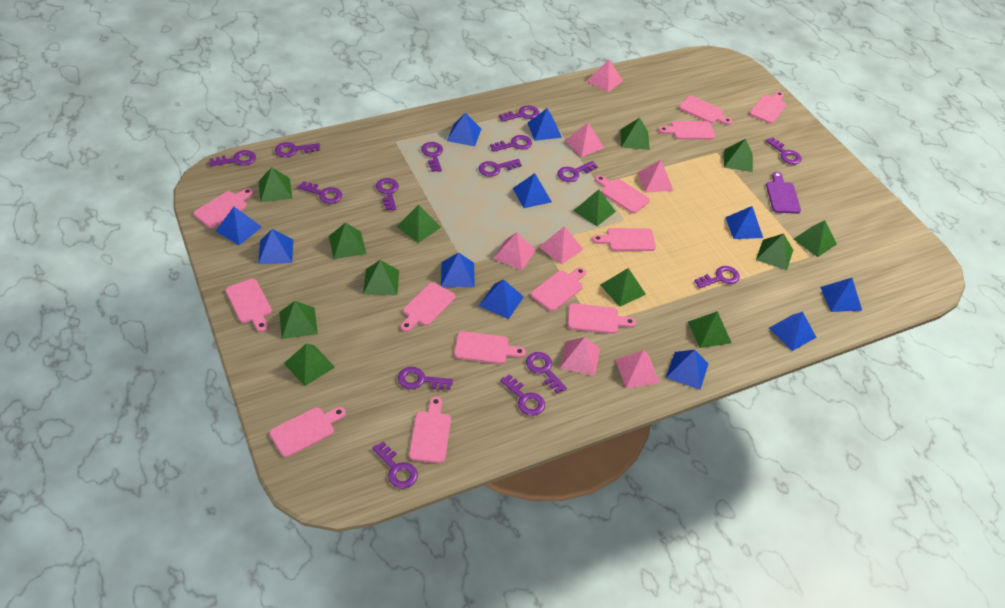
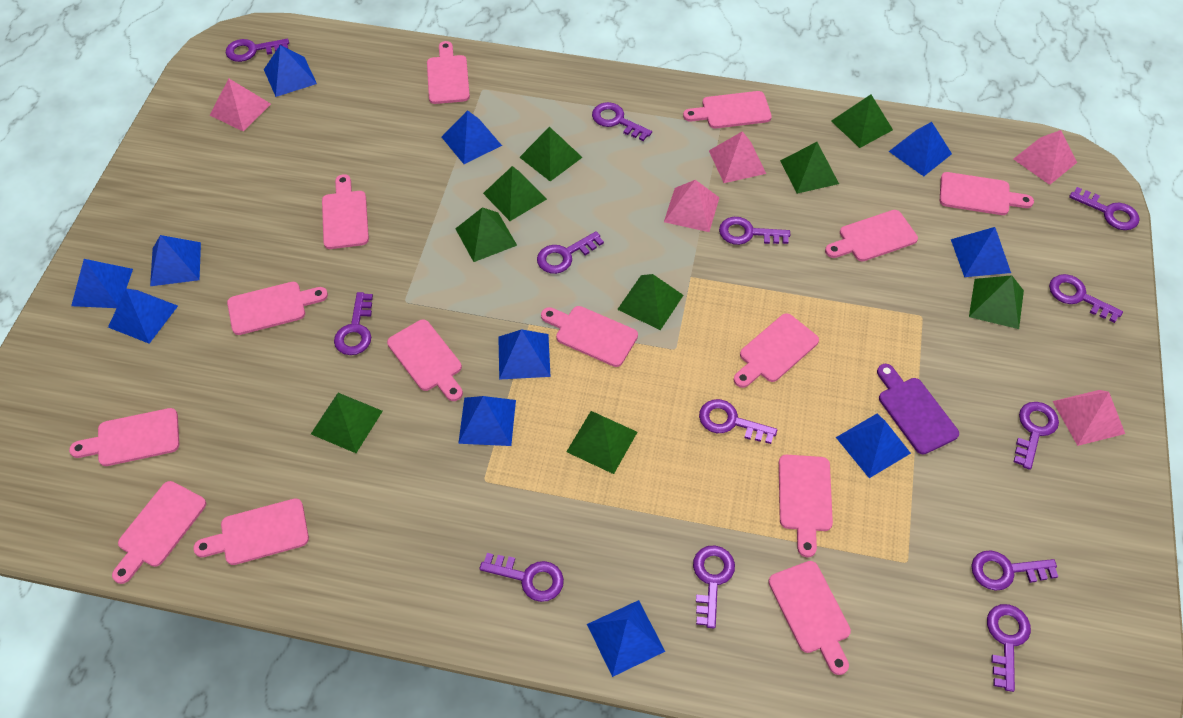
green pyramid: [258,167,293,202] [279,301,318,339] [284,344,335,386] [329,222,366,259] [363,260,399,295] [396,205,441,243] [574,189,616,226] [601,268,646,307] [620,118,650,150] [688,311,731,348] [724,139,753,172] [756,233,793,270] [794,220,837,257] = 13 -> [311,393,383,453] [455,207,517,262] [483,166,547,221] [519,127,583,181] [567,411,637,474] [617,274,684,330] [780,142,839,194] [831,95,893,148] [969,275,1024,329] = 9
pink cutting board: [194,188,253,228] [225,279,272,332] [269,407,346,457] [400,282,455,332] [409,397,451,463] [454,331,526,364] [531,267,586,311] [568,303,636,334] [592,228,656,251] [595,175,650,213] [659,121,715,140] [679,96,732,125] [750,91,786,124] = 13 -> [69,408,179,466] [112,481,206,584] [193,498,309,565] [227,282,328,335] [322,174,369,249] [387,319,463,401] [427,41,470,104] [541,306,638,367] [683,91,772,129] [734,313,819,388] [768,561,851,675] [779,455,833,557] [825,210,918,261] [940,172,1034,215] = 14
pink pyramid: [493,232,536,270] [539,226,584,265] [560,337,600,376] [565,123,604,157] [587,59,623,92] [615,350,660,388] [638,160,674,193] = 7 -> [210,78,271,131] [664,180,719,232] [709,131,766,183] [1014,130,1077,185] [1053,390,1125,446] = 5
purple key: [209,150,256,166] [275,142,320,157] [298,181,342,204] [372,442,418,488] [376,178,399,210] [398,367,453,390] [421,142,443,172] [479,159,522,177] [490,135,532,152] [499,105,539,122] [500,374,545,416] [526,352,567,393] [557,161,598,182] [694,266,740,288] [766,137,802,164] = 15 -> [226,39,289,62] [334,292,373,355] [479,553,564,602] [537,231,604,274] [592,102,652,141] [693,545,735,628] [699,399,777,444] [719,217,790,245] [971,550,1058,591] [987,604,1031,692] [1013,402,1059,470] [1049,274,1123,323] [1069,187,1140,230] = 13

